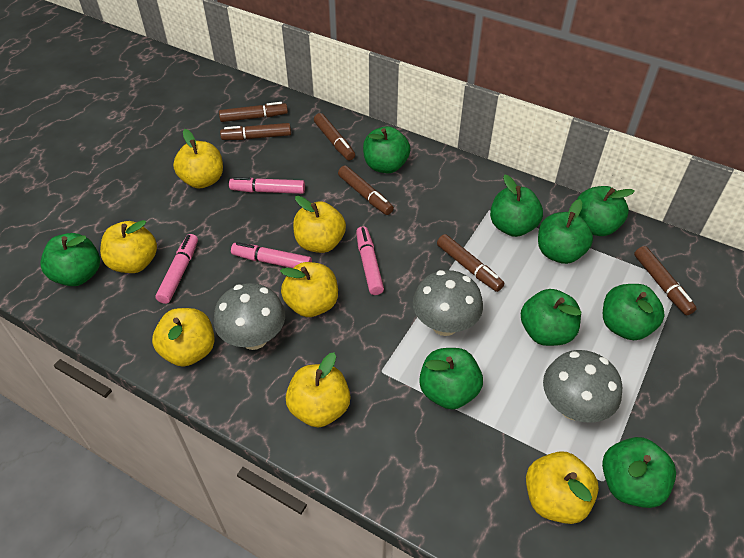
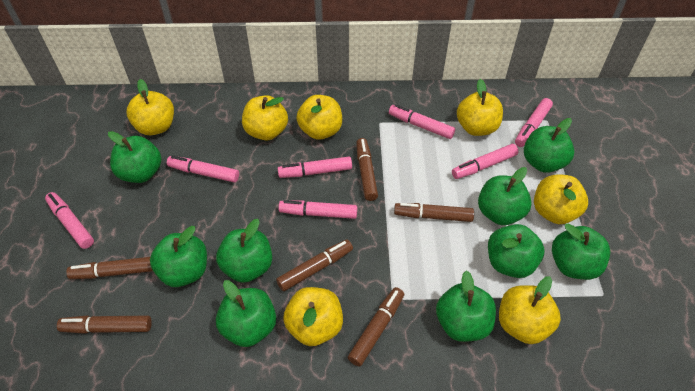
grey mushroom: [214,283,285,350] [413,270,483,336] [543,350,622,423] = 3 -> none = 0
pink marker: [155,234,198,304] [229,177,305,194] [231,242,312,268] [356,226,384,295] = 4 -> [45,192,94,249] [167,156,239,183] [278,157,352,178] [279,200,357,219] [389,104,455,139] [452,144,518,179] [515,98,553,147] = 7

